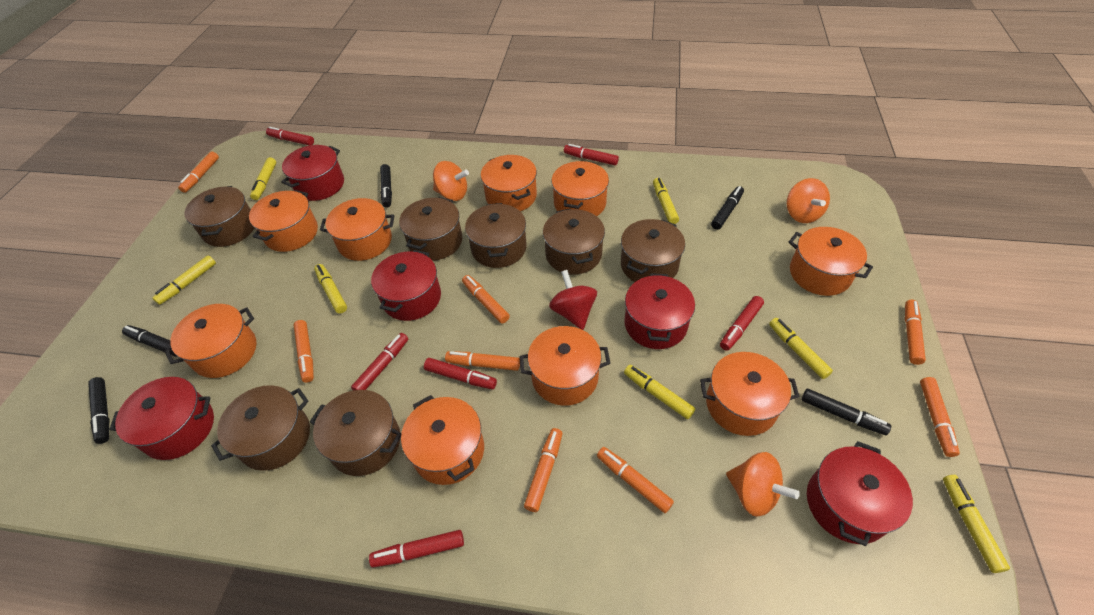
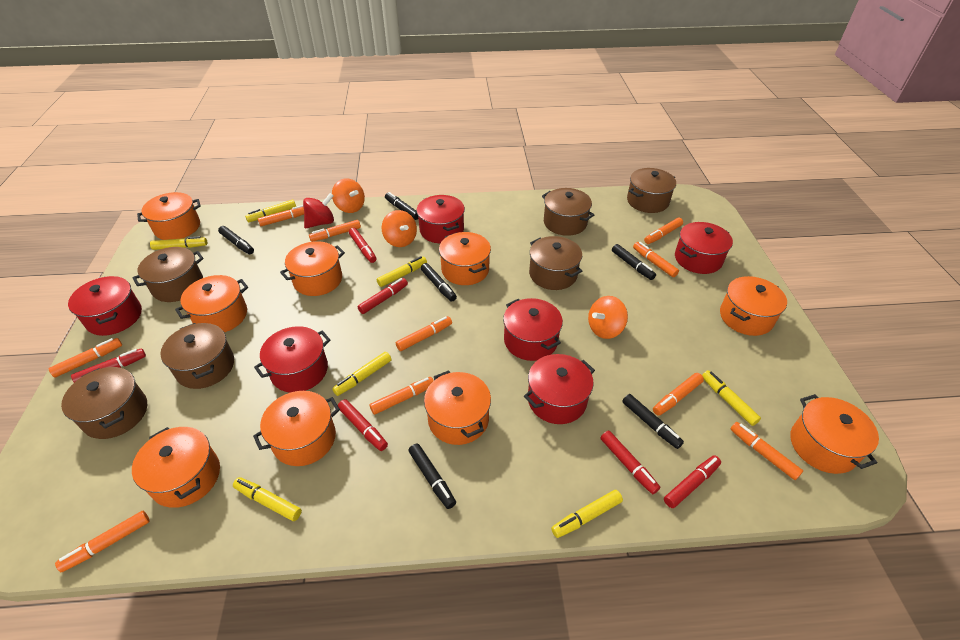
black marker: [88,377,109,444] [122,325,176,356] [380,164,392,208] [711,186,744,230] [802,389,891,435] = 5 -> [218,226,254,254] [385,192,418,220] [408,444,456,509] [421,263,457,301] [612,244,656,280] [622,394,684,449] = 6
brown pot: [184,186,254,247] [211,385,310,471] [310,390,401,476] [399,197,462,261] [465,203,527,268] [543,208,605,275] [621,219,685,282] = 7 -> [61,367,147,439] [132,247,204,302] [160,323,234,389] [529,236,582,290] [542,188,594,236] [627,168,676,213] = 6
orange marker: [178,152,219,193] [294,320,314,383] [445,351,520,371] [462,275,510,324] [524,428,563,512] [597,447,674,513] [905,300,926,365] [920,377,960,457] = 8 -> [48,338,122,378] [55,511,150,572] [258,205,304,226] [309,220,361,242] [369,377,434,415] [396,316,452,351] [633,242,679,277] [644,218,683,244] [653,373,704,416] [730,422,803,480] = 10
red pot: [109,377,214,460] [281,145,344,201] [371,250,441,321] [624,273,695,349] [807,441,913,546] = 5 -> [68,276,142,336] [254,326,330,392] [416,195,465,243] [503,298,563,361] [524,354,595,424] [675,222,733,274] = 6

